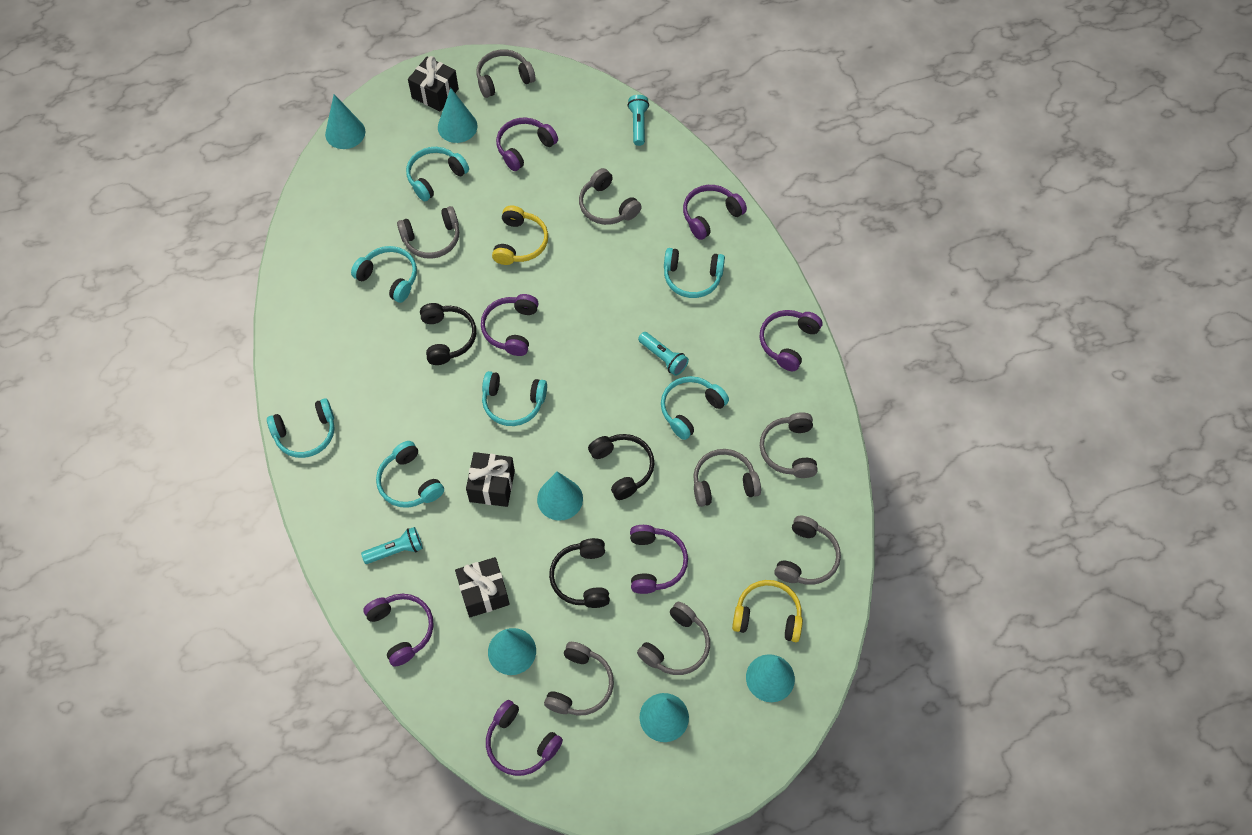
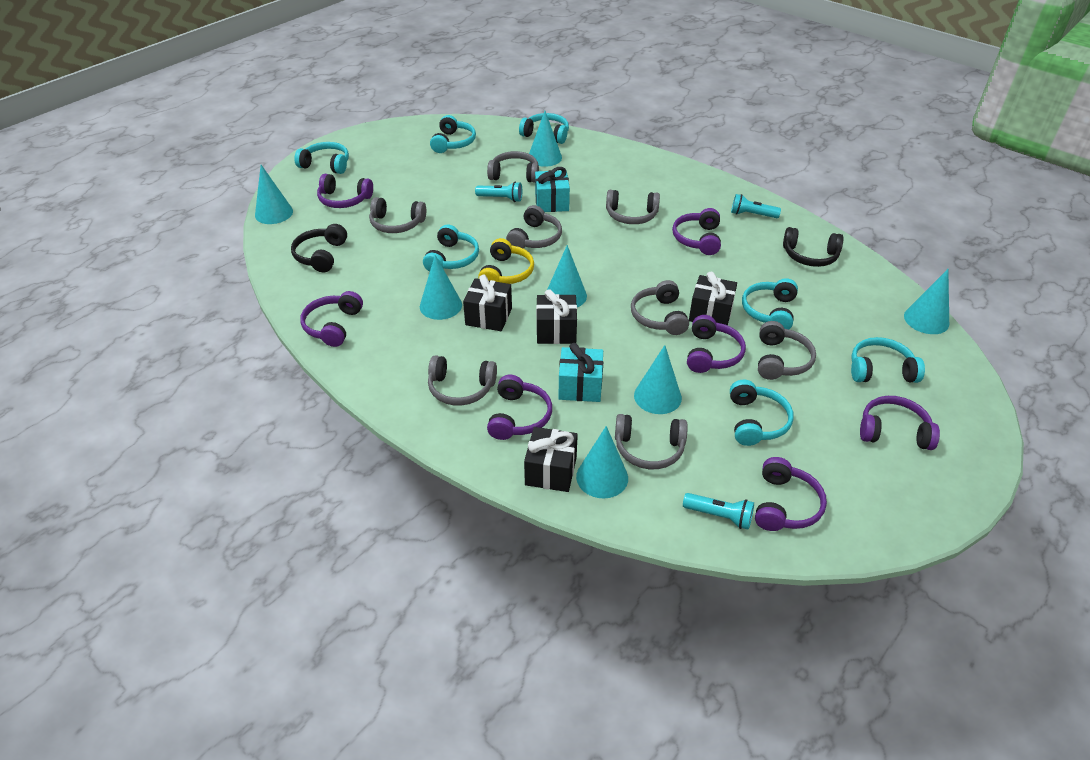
black gift: [408,56,459,111] [455,557,510,617] [466,452,515,507] = 3 -> [463,274,512,331] [524,427,578,492] [536,289,577,344] [689,272,737,326] = 4
black headphones: [420,303,476,365] [549,538,610,608] [588,434,654,500] = 3 -> [291,224,347,272] [783,227,844,267] = 2
turquoise cone: [325,94,365,149] [438,88,478,143] [488,628,536,675] [537,472,583,521] [640,693,689,742] [746,654,795,702] = 6 -> [255,165,293,224] [420,255,462,320] [529,111,562,167] [547,245,587,307] [576,426,628,499] [634,345,682,414] [904,269,949,334] = 7
turquoise gift: none = 0 -> [535,167,570,212] [558,343,603,402] = 2
yellow headphones: [492,206,548,265] [732,580,803,642] = 2 -> [478,238,534,284] = 1

